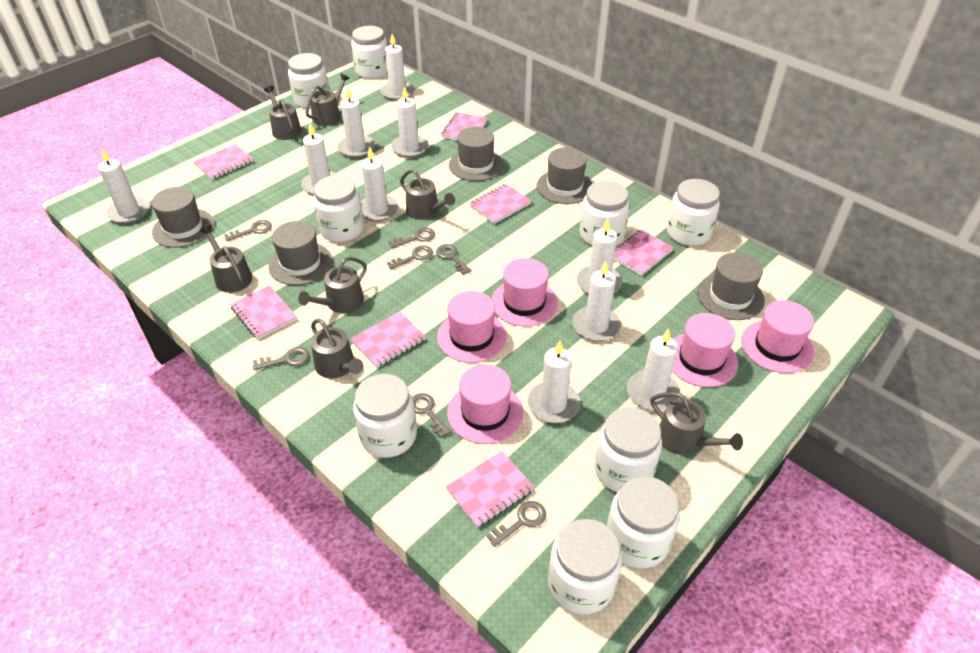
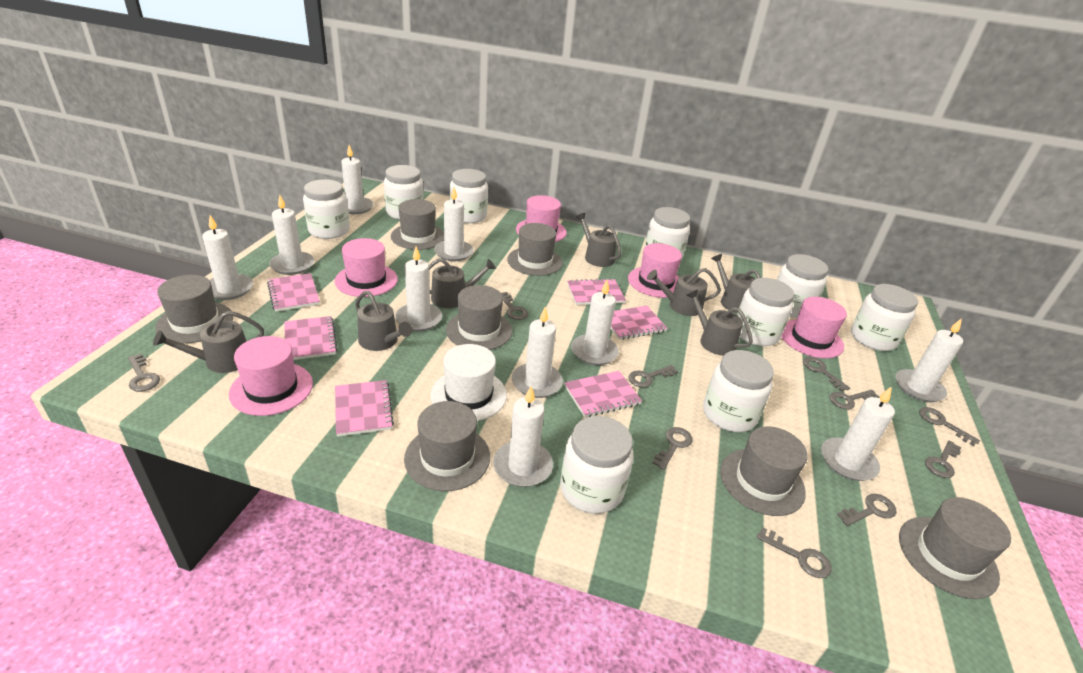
grey hat: [151,187,214,248] [268,221,333,285] [449,126,504,181] [537,147,592,204] [697,252,765,320] = 5 -> [155,275,233,344] [391,199,444,250] [404,401,490,491] [446,285,512,350] [507,223,563,276] [720,426,808,516] [899,497,1011,599] = 7
grey key: [224,220,272,241] [252,347,309,370] [387,245,433,270] [389,227,435,248] [413,393,451,438] [436,244,472,275] [486,501,546,547] = 7 -> [128,353,160,392] [501,292,528,320] [628,365,678,387] [653,427,693,470] [757,527,832,578] [803,357,850,392] [829,390,879,409] [837,494,896,526] [919,407,980,446] [925,441,962,478] = 10
pink notebook: [194,144,253,180] [230,285,297,340] [351,312,426,368] [441,112,488,140] [446,451,534,527] [469,184,531,224] [614,230,674,276] = 7 -> [267,273,320,312] [284,316,337,360] [335,380,394,437] [564,371,642,417] [567,279,626,305] [611,306,667,340] = 6
white hat: none = 0 -> [430,344,507,421] = 1

